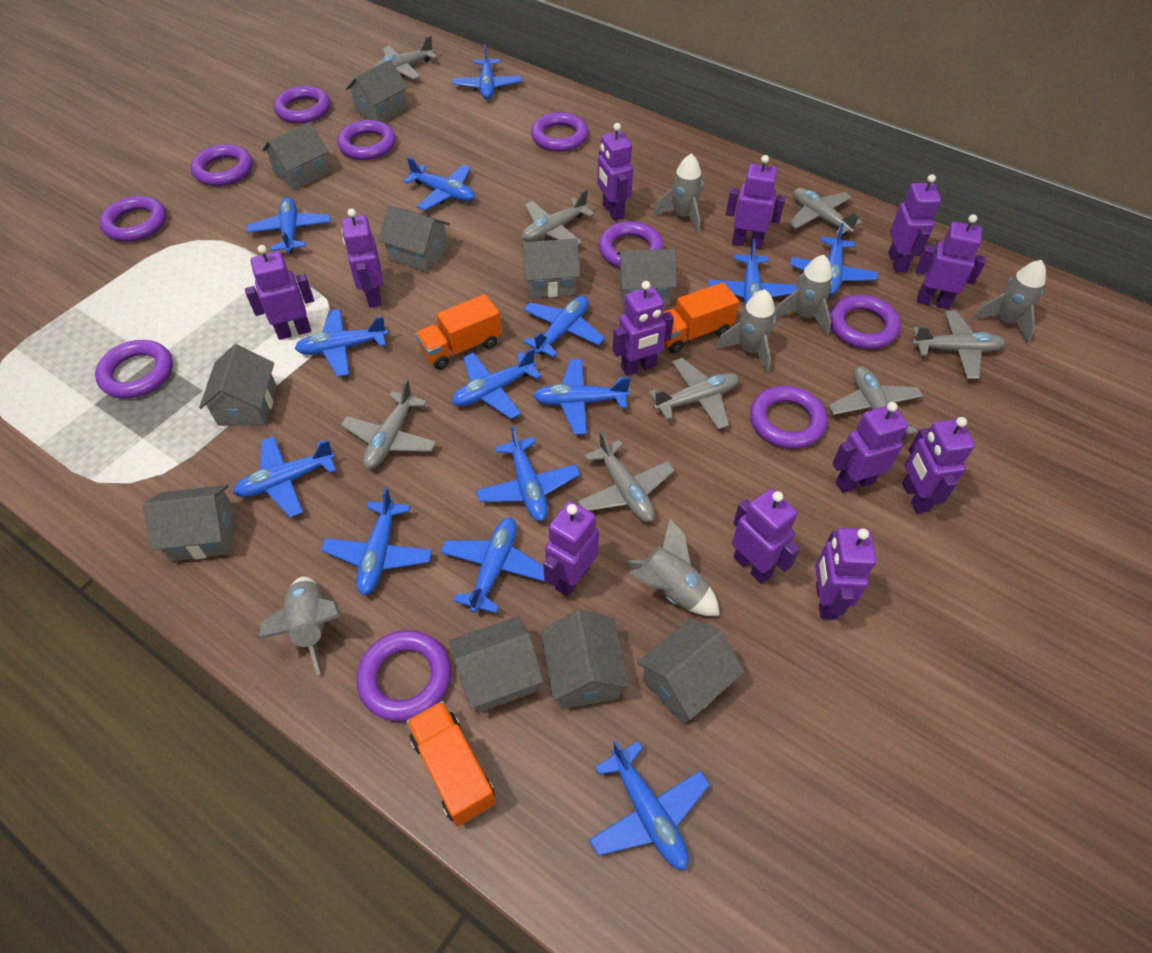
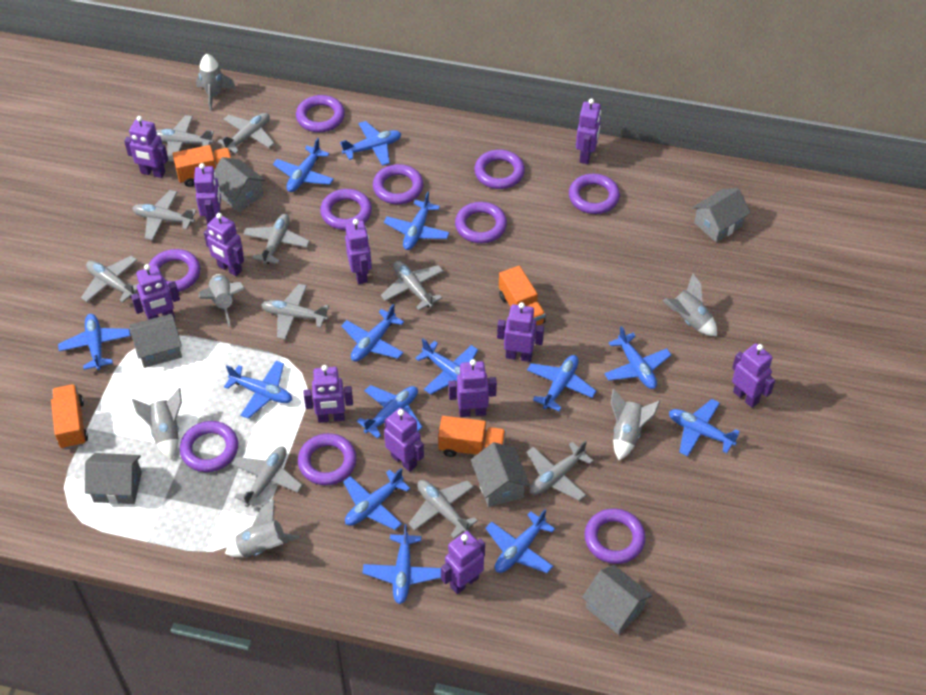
grey house: [143,485,236,561] [199,344,277,426] [262,122,330,190] [346,60,408,122] [378,205,450,273] [449,616,544,714] [522,239,580,298] [541,610,629,709] [617,249,677,307] [637,618,744,724] = 10 -> [85,453,142,504] [129,313,182,368] [214,157,265,212] [471,442,530,507] [582,565,652,635] [693,188,751,243] = 6
grey plane: [341,379,437,469] [373,35,437,80] [522,189,594,245] [578,431,675,522] [649,358,739,430] [789,188,863,236] [828,366,923,435] [912,310,1005,379] = 8 -> [81,256,139,303] [132,190,197,240] [156,115,214,162] [217,113,275,154] [232,447,303,509] [243,214,310,265] [261,284,329,340] [381,261,443,310] [408,480,478,539] [527,440,593,501] = 10
orange truck: [406,701,496,826] [415,294,502,369] [663,282,739,353] = 3 -> [51,384,88,449] [173,145,232,187] [438,416,506,457] [499,266,546,326] = 4

